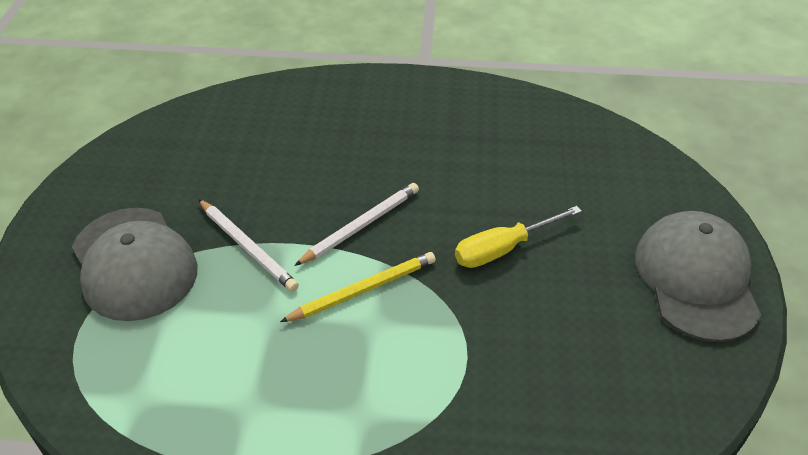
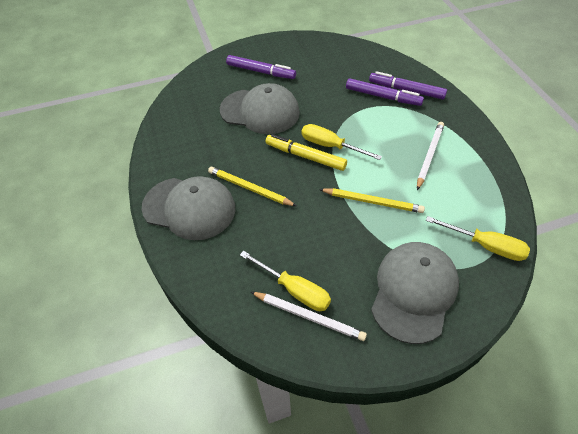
grey cap: [72,208,197,321] [635,211,761,342] = 2 -> [142,176,235,240] [220,83,300,134] [371,242,459,344] = 3
purple marker: none = 0 -> [226,55,296,79] [346,78,424,106] [369,71,447,99] = 3
yellow marker: none = 0 -> [265,134,347,171] = 1
yellow pencil: [280,252,436,322] = 1 -> [208,167,297,206] [319,188,425,213] = 2
yellow screwdriver: [455,206,582,268] = 1 -> [240,251,331,311] [302,124,382,160] [426,216,530,261] = 3

